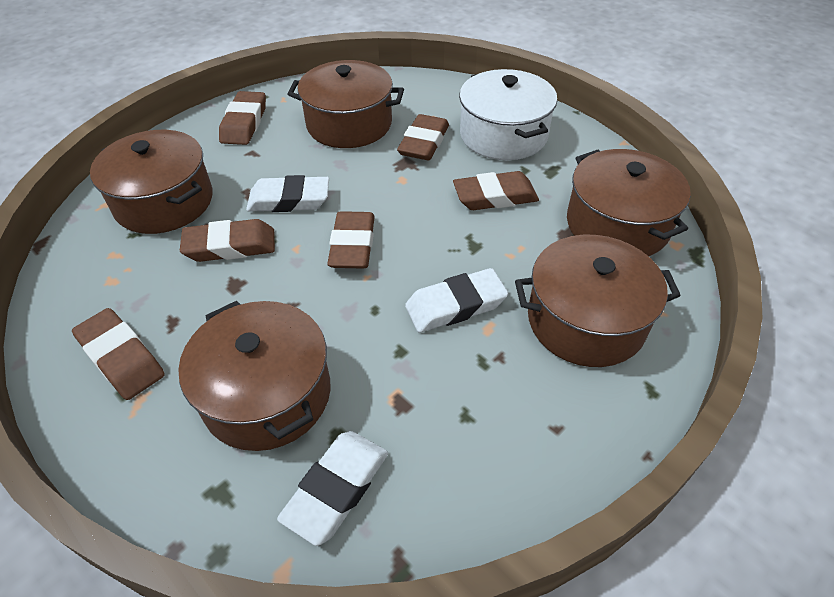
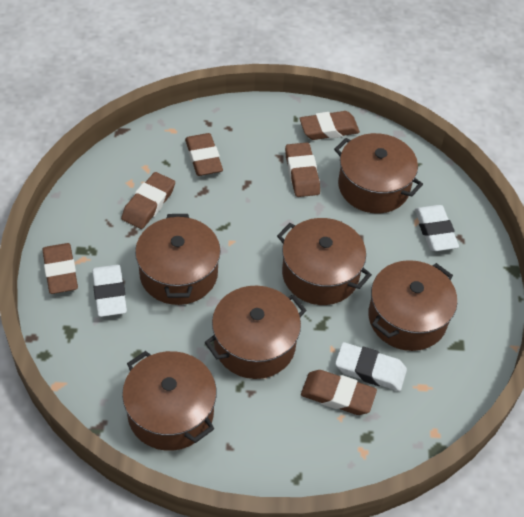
brown pot: [90,130,213,234] [178,301,331,451] [287,60,404,148] [515,235,681,367] [567,149,691,256] = 5 -> [122,351,217,451] [135,214,221,305] [205,286,307,379] [277,218,372,305] [334,133,423,213] [368,260,457,351] = 6
white pot: [459,69,557,160] = 1 -> none = 0

